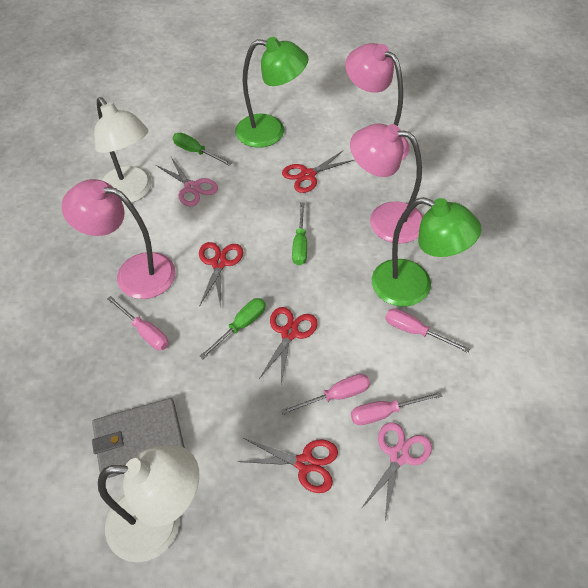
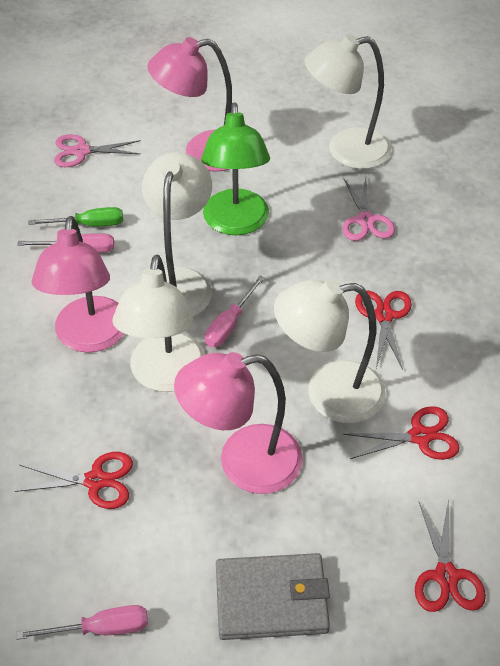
green lamp: [235,37,308,148] [372,197,482,306] = 2 -> [201,102,270,235] = 1
green screwdriver: [172,133,231,165] [199,298,266,359] [292,202,307,265] = 3 -> [28,207,123,226] = 1
pink screwdriver: [107,296,169,350] [281,374,370,415] [351,392,442,425] [385,308,470,353] = 4 -> [16,605,148,640] [17,233,114,253] [205,276,265,347] = 3
white lamp: [94,97,152,204] [98,445,199,563] = 2 -> [112,255,205,392] [142,152,212,317] [274,279,386,423] [305,34,391,169] = 4

